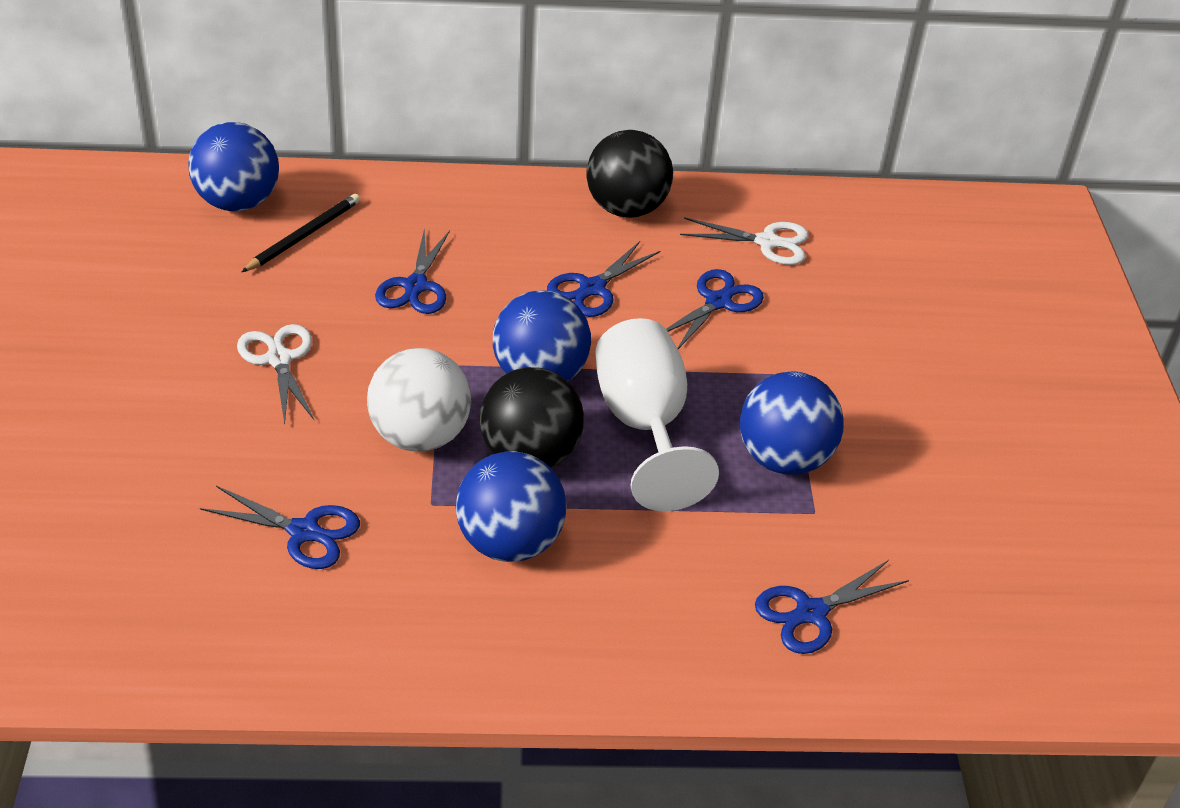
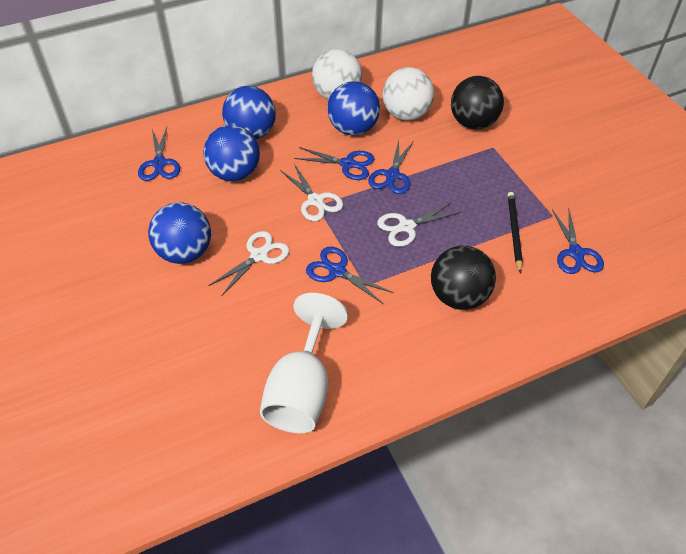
white ball: [367,348,471,452] = 1 -> [312,49,362,100] [382,67,434,121] = 2
white scissors: [237,324,315,424] [680,217,809,265] = 2 -> [209,231,289,296] [280,164,343,221] [377,202,461,247] = 3

